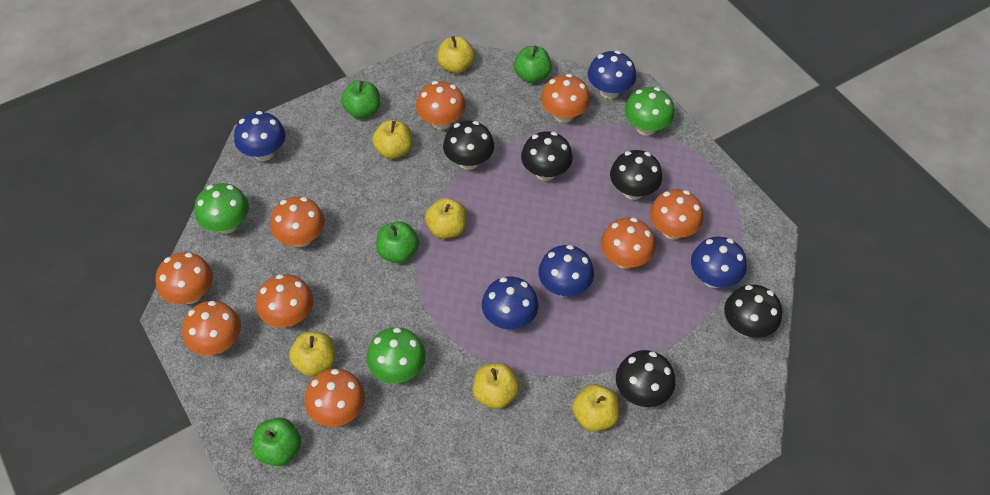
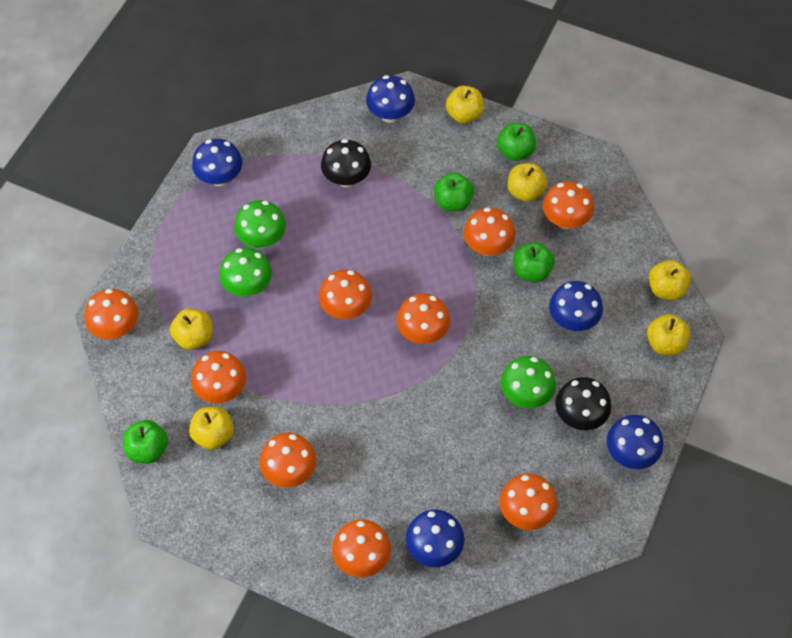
black mushroom: [443,121,494,170] [521,131,573,181] [610,150,662,200] [616,350,675,407] [724,284,782,338] = 5 -> [321,139,371,187] [556,377,611,430] = 2

